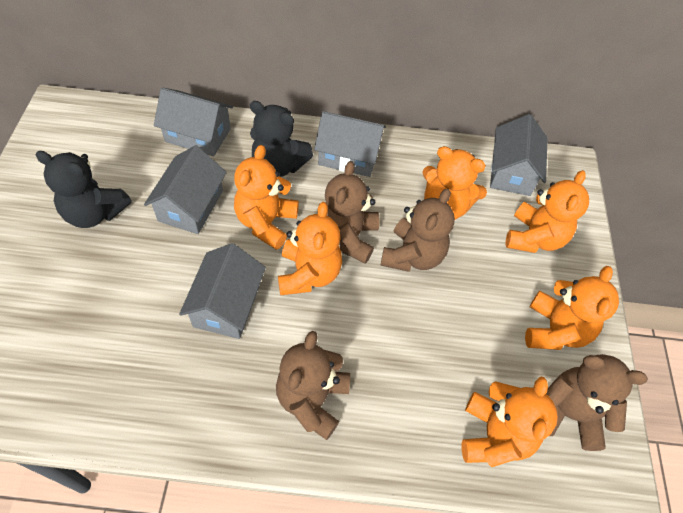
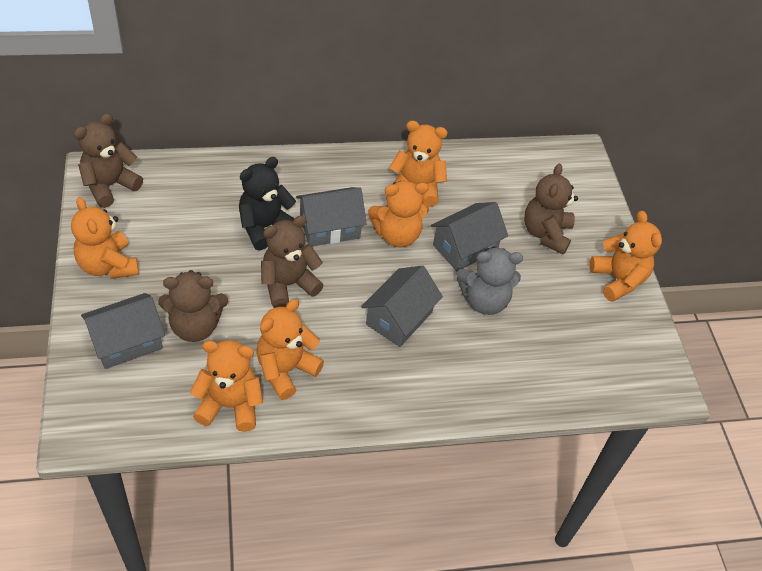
black teddy bear: [36,151,132,228] [250,101,313,177] = 2 -> [239,157,296,250] = 1
grey house: [144,145,227,234] [154,87,233,156] [179,243,266,339] [314,111,386,177] [490,114,548,196] = 5 -> [81,293,165,369] [296,187,367,246] [361,265,443,347] [431,202,508,271] = 4
grey teddy bear: none = 0 -> [456,247,523,315] = 1

